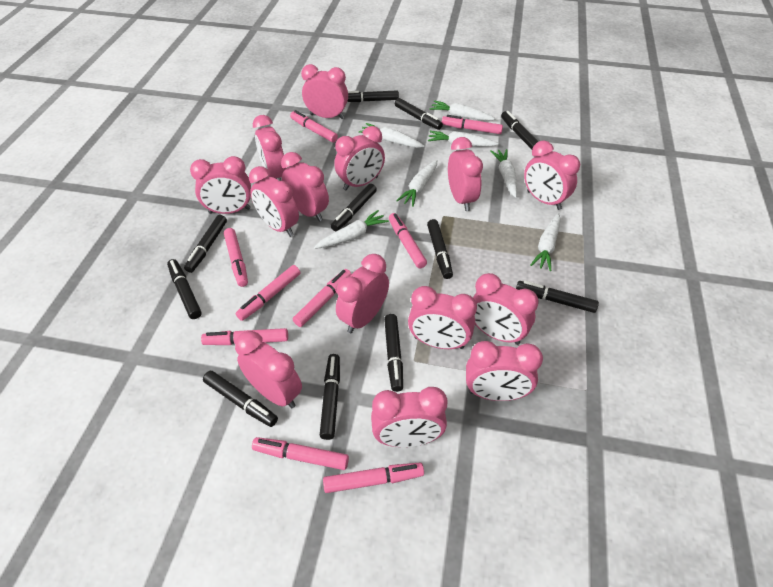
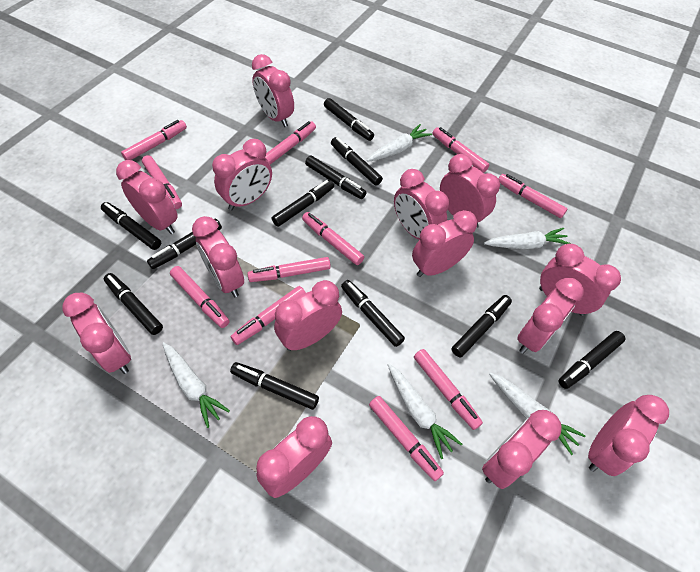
pink marker: [201,328,288,345] [224,228,248,287] [235,265,300,321] [252,437,349,470] [290,110,338,142] [293,269,352,327] [323,463,424,493] [389,213,427,268] [442,115,503,134] = 9 -> [121,120,187,160] [142,155,182,209] [170,266,229,328] [231,286,306,345] [247,257,331,282] [264,121,316,164] [302,212,364,265] [369,396,444,481] [414,349,483,430] [432,127,489,173] [499,174,567,218] = 11
white carrot: [314,210,389,249] [359,123,425,148] [396,160,437,207] [428,131,498,146] [430,100,496,121] [490,149,517,198] [530,213,561,271] = 7 -> [162,342,230,428] [367,124,432,162] [388,364,462,459] [484,228,571,249] [489,372,586,455] = 5

